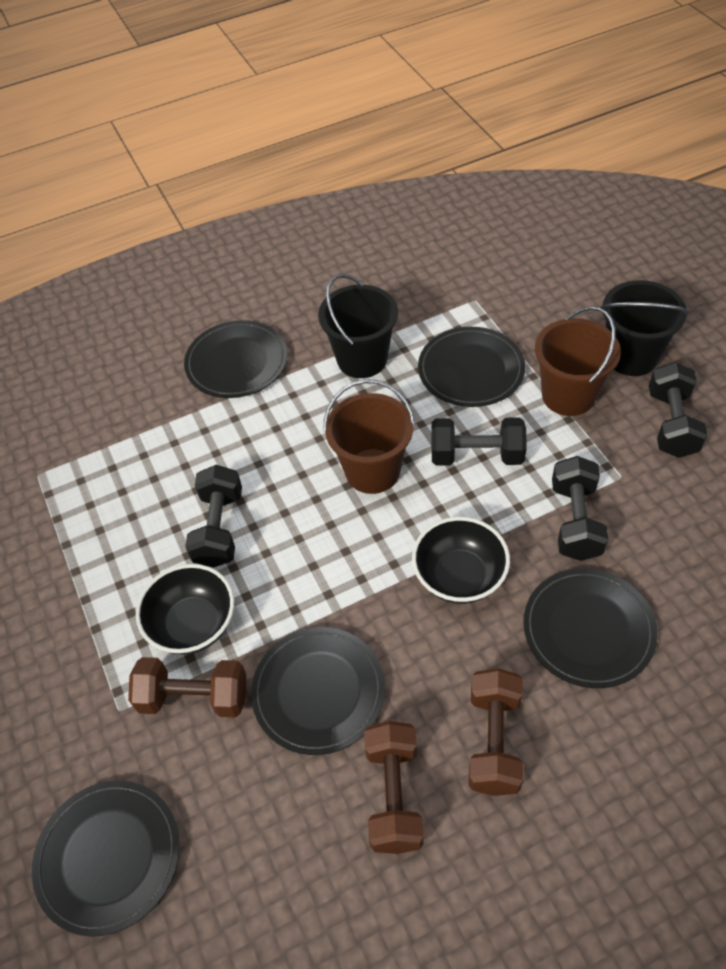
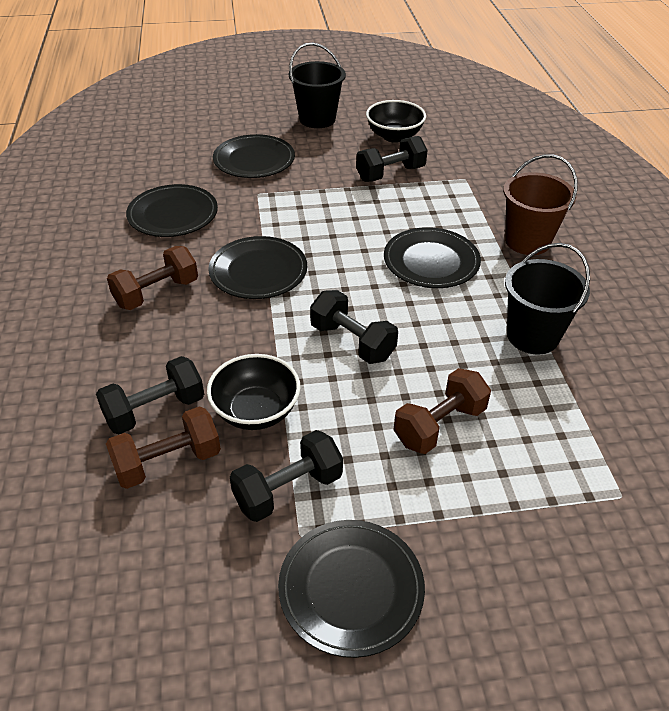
brown bucket: [323,379,415,494] [535,306,621,416] = 2 -> [503,154,578,255] = 1

